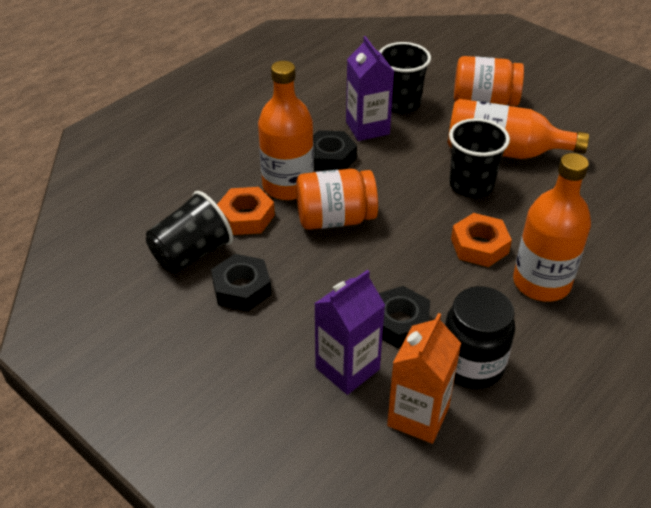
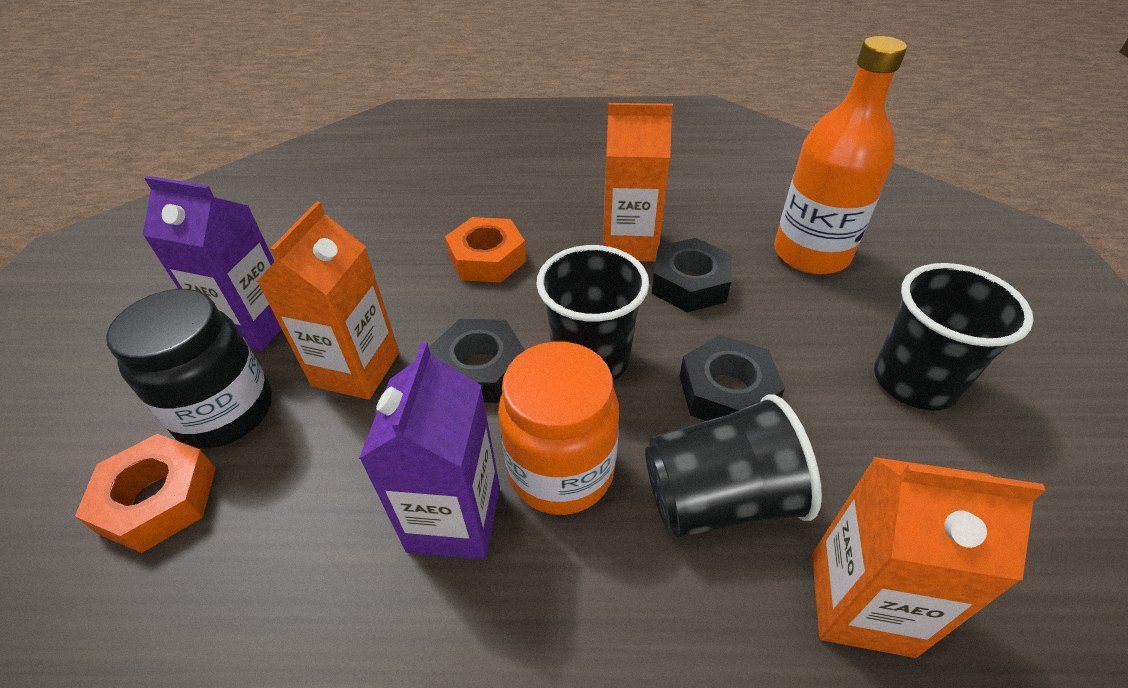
orange bottle: [258,61,314,200] [447,99,589,159] [513,153,591,302] = 3 -> [774,36,907,275] = 1
orange carton: [387,313,461,444] = 1 -> [257,202,399,400] [603,103,673,262] [812,457,1046,658] = 3
orange jar: [296,169,378,230] [454,56,524,106] = 2 -> [498,342,619,515] = 1

